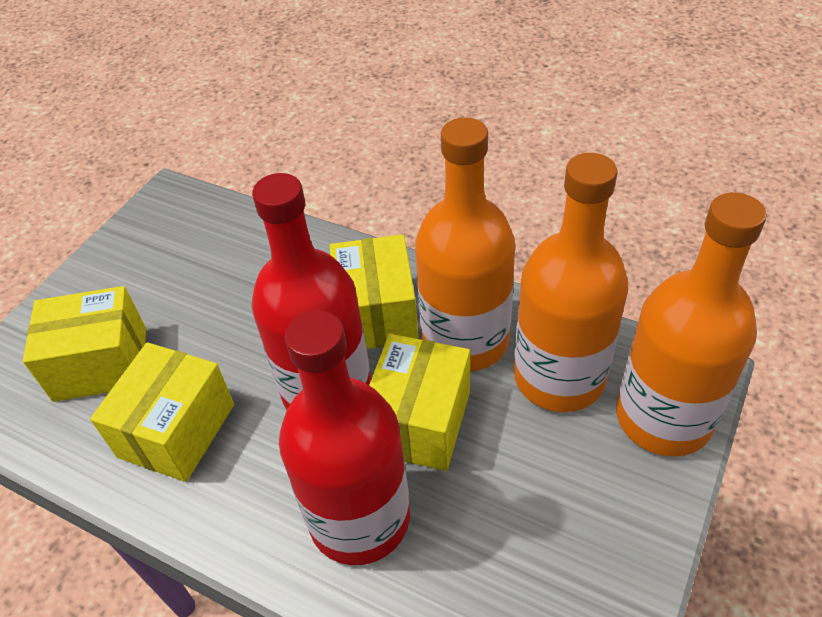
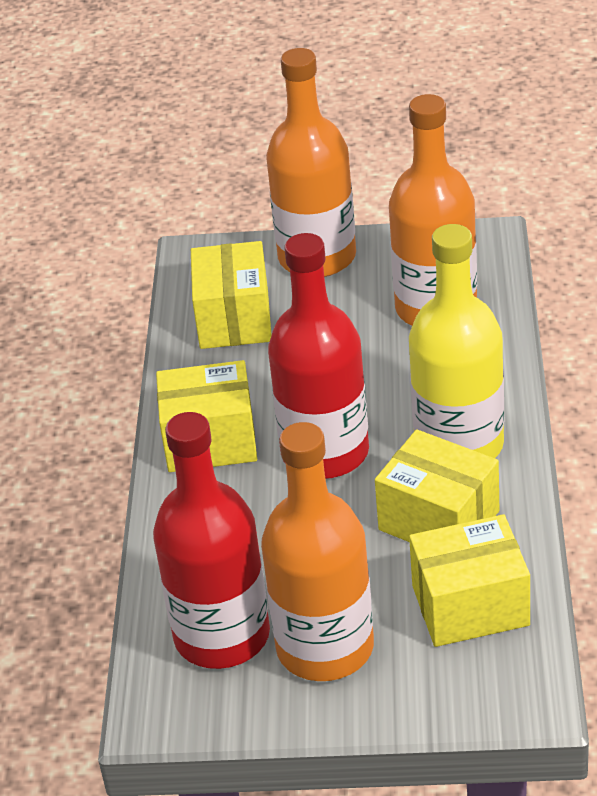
yellow bottle: none = 0 -> [409,224,504,458] = 1

